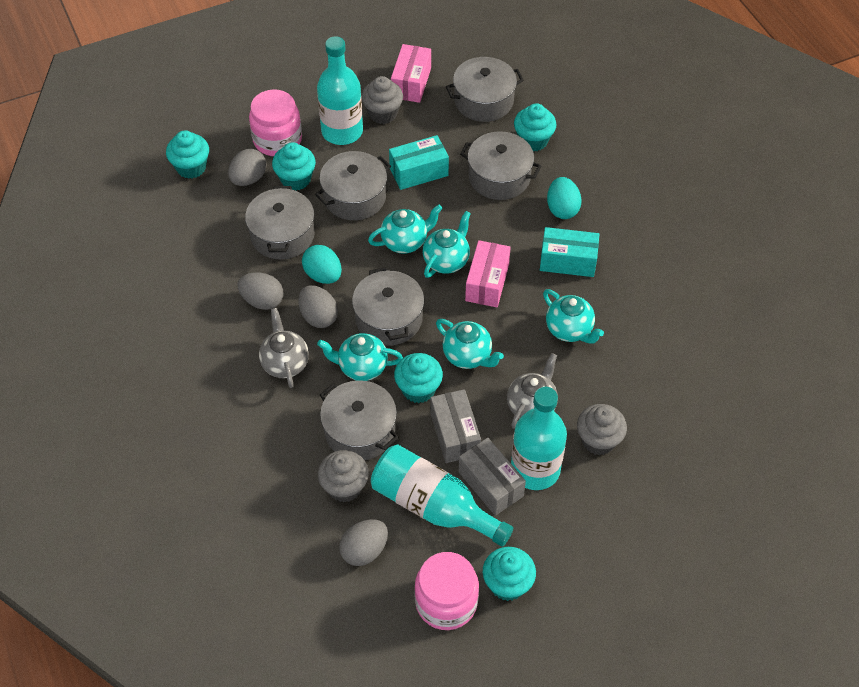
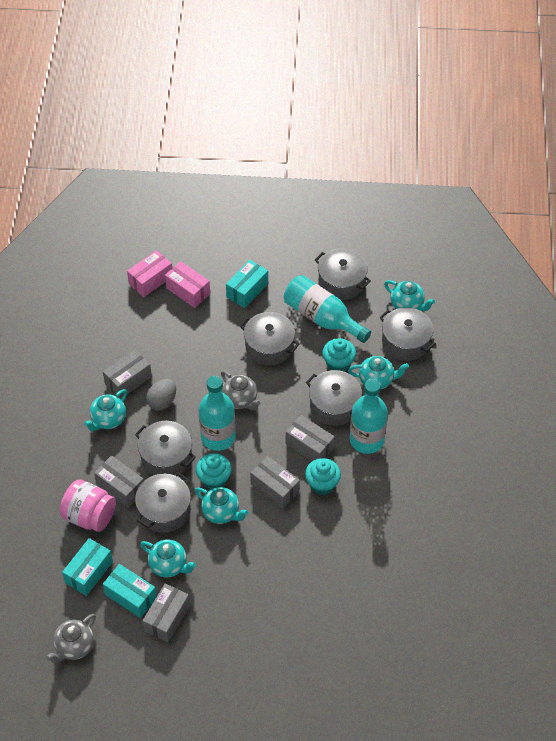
grey box: [430,389,481,463] [458,438,526,516] = 2 -> [94,455,144,508] [103,350,152,399] [142,583,190,643] [250,456,300,509] [286,415,335,461] = 5
grey cupcake: [318,450,369,502] [361,76,403,124] [577,404,627,455] = 3 -> none = 0
grey egg: [228,149,267,186] [237,272,283,310] [298,285,338,328] [339,519,388,566] = 4 -> [146,379,176,410] = 1
pink jar: [249,89,302,156] [414,552,479,630] = 2 -> [60,479,116,532] = 1
turquoise box: [389,135,449,190] [540,227,599,277] = 2 -> [62,538,113,596] [103,564,157,618] [226,260,268,308] = 3
turquoise cupcake: [166,130,209,179] [272,142,316,191] [394,353,443,403] [483,547,536,601] [514,103,556,152] = 5 -> [196,453,232,490] [305,458,341,495] [322,338,356,372] = 3
turquoise egg: [302,245,342,284] [547,177,582,219] = 2 -> none = 0

